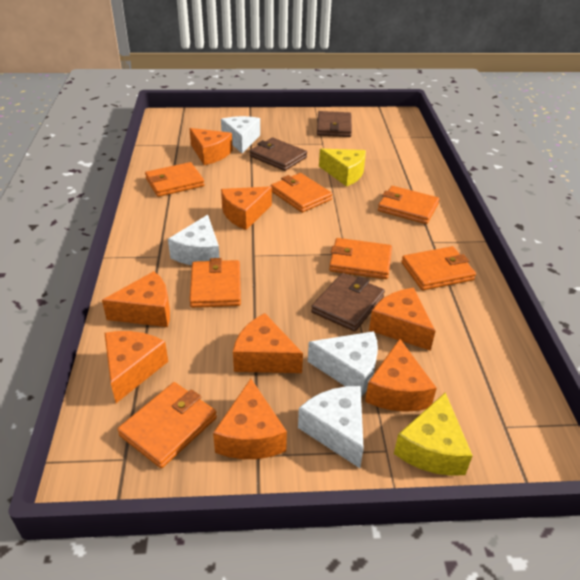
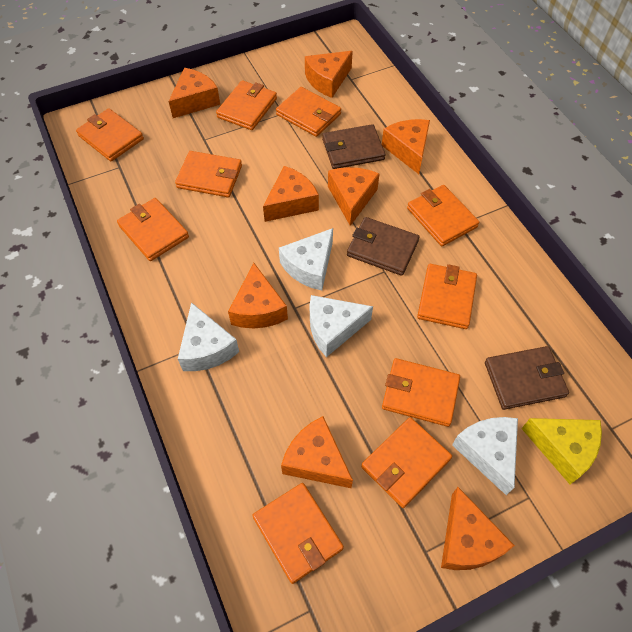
orange wallet: [117,382,217,468] [145,162,205,197] [189,258,241,308] [271,173,333,213] [329,238,392,279] [378,186,440,224] [401,246,476,290] = 7 -> [76,108,144,161] [117,198,189,261] [175,151,242,197] [216,80,277,130] [252,483,344,584] [276,87,341,137] [361,417,452,508] [382,358,460,427] [407,185,479,246] [417,264,477,329] = 10
yellow cheese: [319,149,366,187] [394,392,473,476] = 2 -> [521,418,602,484] = 1

